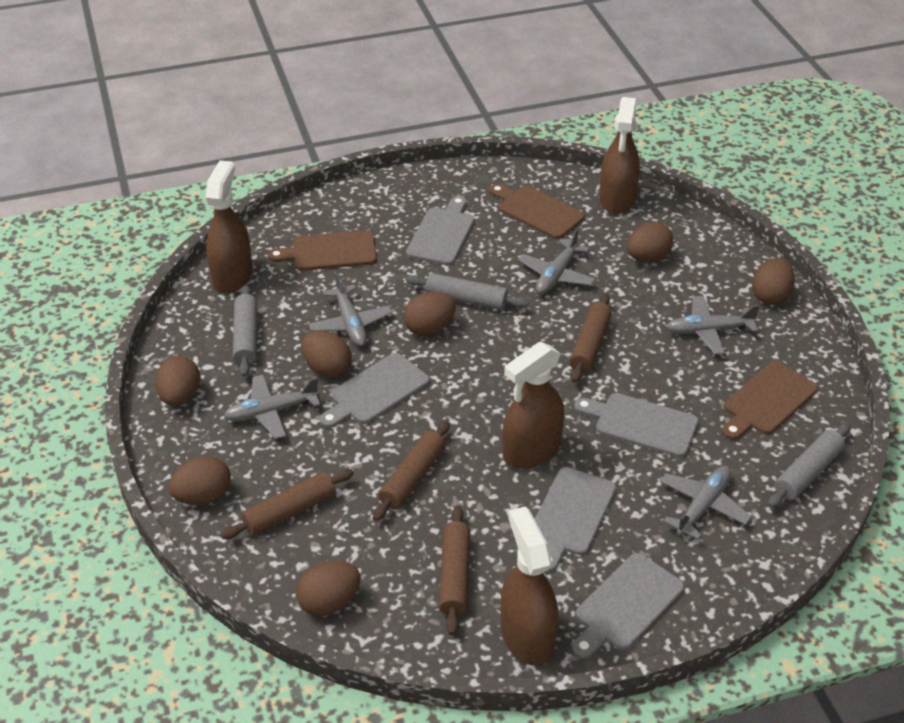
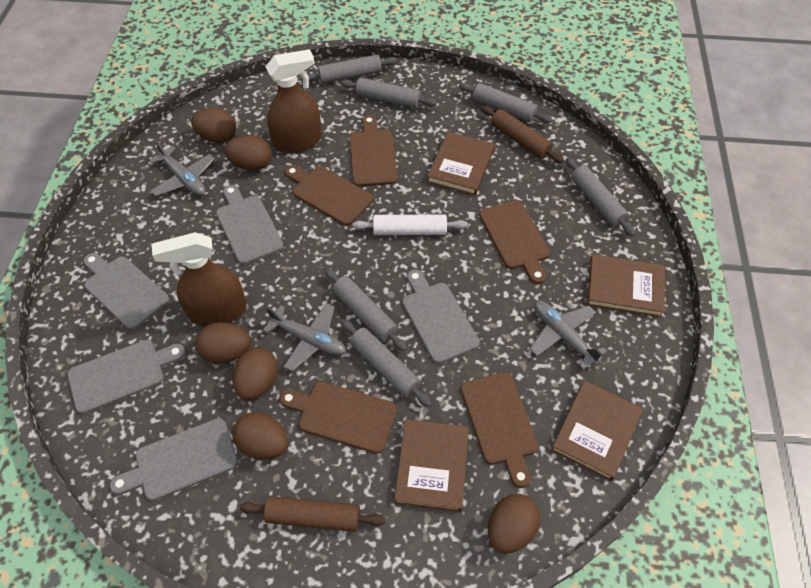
brown book: none = 0 -> [394,419,469,512] [427,131,495,195] [551,380,643,481] [587,254,665,317] = 4
brown cutting board: [268,230,377,271] [489,184,585,239] [722,361,818,440] = 3 -> [279,381,397,454] [285,165,373,226] [349,115,398,187] [461,372,539,488] [479,200,550,284] = 5
brown egg: [155,356,200,406] [168,456,231,505] [296,561,361,616] [301,330,351,378] [403,292,456,336] [627,222,673,262] [752,258,795,305] = 7 -> [191,108,236,143] [195,322,251,364] [225,135,272,171] [232,348,278,400] [232,412,288,460] [488,494,540,554] = 6
brown rolling pin: [221,469,354,539] [373,421,450,521] [439,506,470,635] [569,294,612,383] = 4 -> [240,496,385,532] [481,106,564,163] = 2
brown spray bottle: [205,160,252,293] [501,506,558,666] [502,342,564,469] [599,97,640,214] = 4 -> [152,232,247,327] [266,49,322,153] = 2
grey plane: [224,375,320,439] [308,273,393,346] [518,229,596,294] [660,466,752,540] [667,296,760,355] = 5 -> [150,141,215,196] [263,303,346,372] [530,301,607,370] = 3
grey rolling pin: [233,285,257,377] [406,273,529,310] [768,423,850,508] = 3 -> [301,55,397,84] [325,268,407,351] [341,77,437,109] [341,319,432,407] [459,83,552,123] [566,158,635,237] = 6
white rolling pin: none = 0 -> [352,215,468,235] = 1

